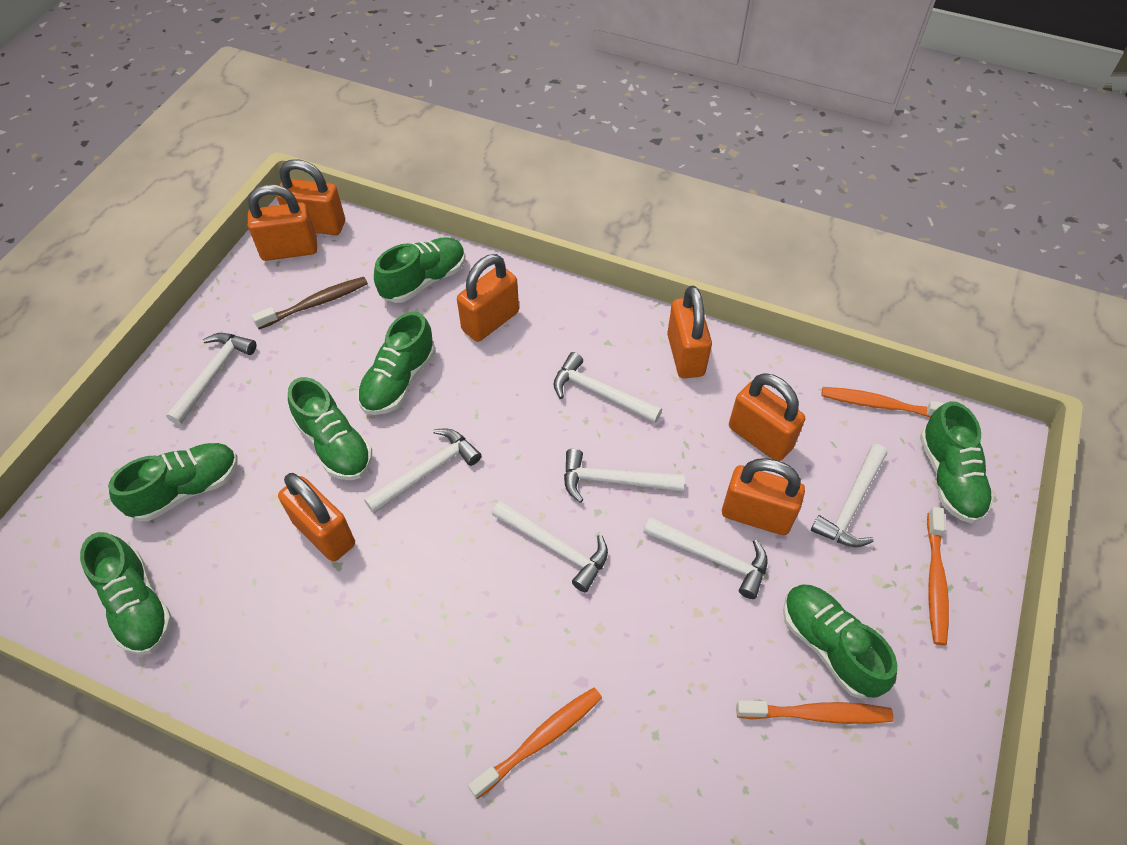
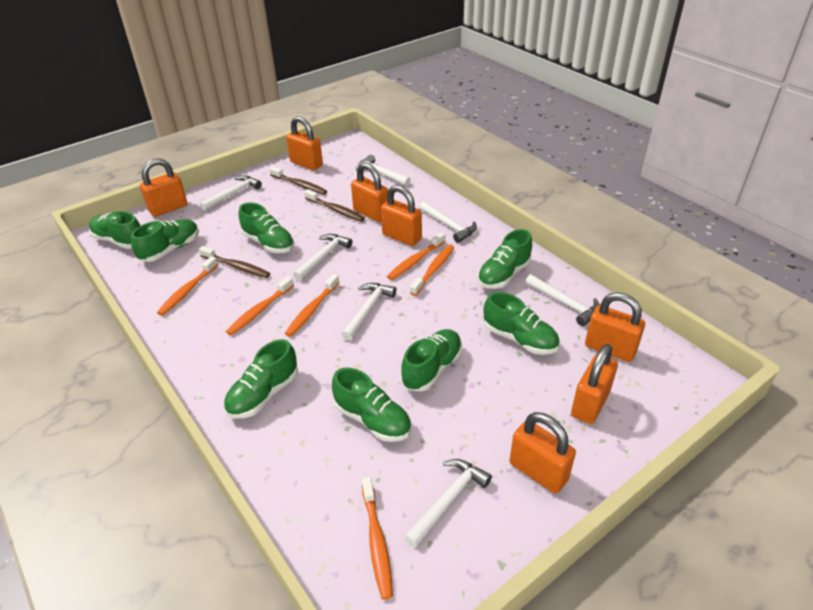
brown toothbrush: [251,277,368,329] = 1 -> [199,246,270,278] [269,166,327,195] [304,189,365,222] = 3
green shoe: [80,532,172,655] [108,443,238,521] [288,377,372,480] [357,312,435,415] [374,237,465,303] [783,584,897,699] [920,401,994,523] = 7 -> [89,211,141,249] [131,219,199,262] [224,339,298,418] [238,203,294,253] [332,368,411,442] [401,329,462,391] [477,229,532,289] [484,292,560,355] = 8
orange toothbrush: [468,687,602,799] [736,700,894,724] [821,387,945,417] [927,507,949,645] = 4 -> [157,256,218,316] [226,276,294,335] [285,274,340,337] [362,477,393,599] [387,232,445,280] [410,245,454,296] = 6

